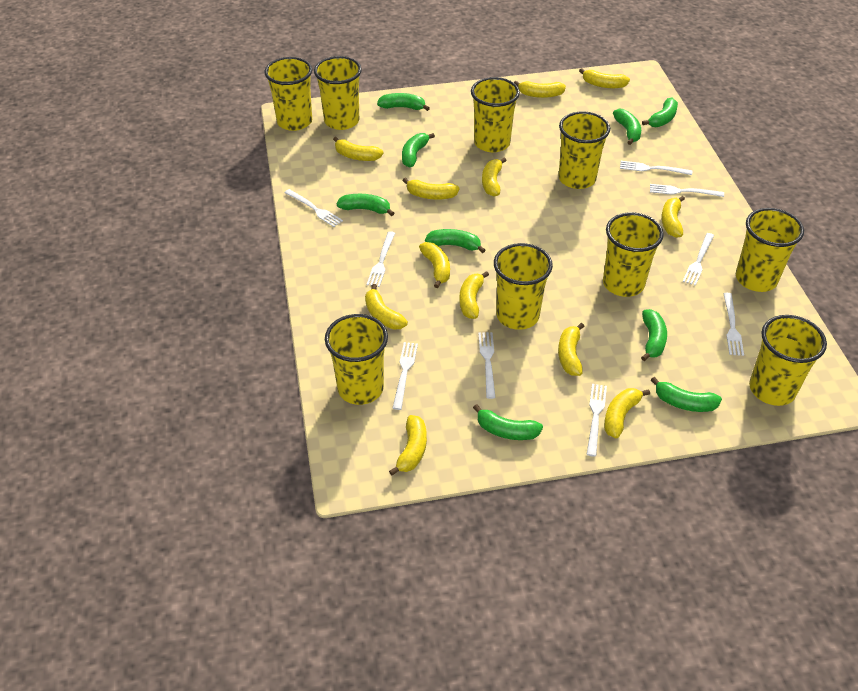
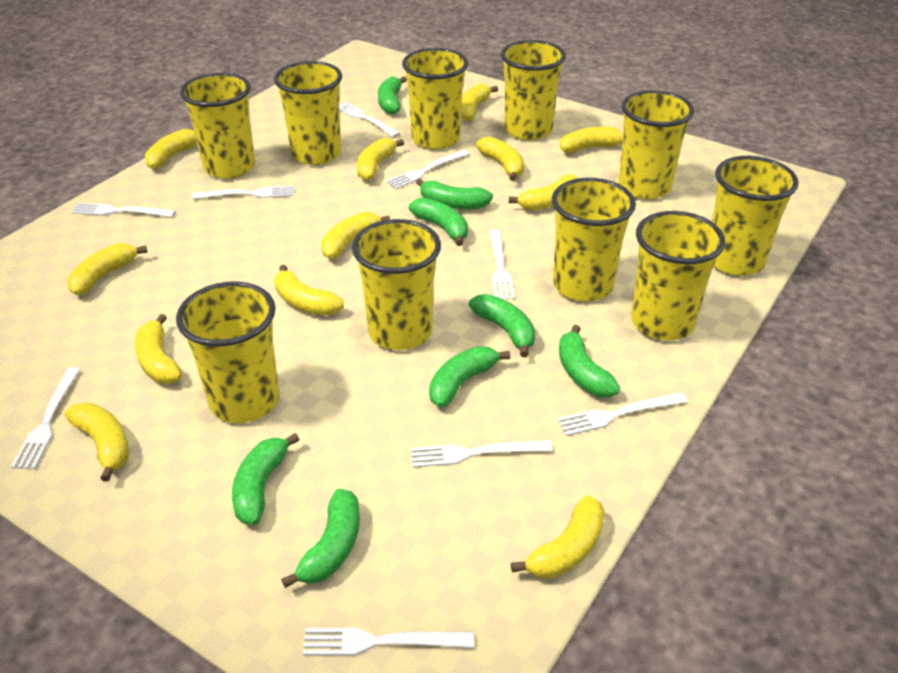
green banana: [337,194,394,216] [377,93,430,111] [402,133,435,167] [425,229,485,253] [473,404,543,440] [613,109,641,145] [641,309,667,361] [642,97,678,127] [651,377,722,412] = 9 -> [232,433,300,525] [281,489,360,588] [378,76,407,114] [409,197,468,246] [416,178,493,209] [429,346,510,408] [469,294,536,357] [559,325,620,398] = 8
yellow cup: [264,57,312,131] [314,56,362,130] [325,314,388,405] [471,77,520,152] [494,243,553,330] [558,111,610,189] [603,212,664,297] [736,208,804,292] [749,315,827,406] = 9 -> [176,281,280,423] [180,73,255,179] [274,61,342,165] [352,219,441,350] [402,48,468,149] [501,40,566,140] [552,178,636,301] [618,90,694,199] [631,211,725,340] [712,156,799,276] = 10

